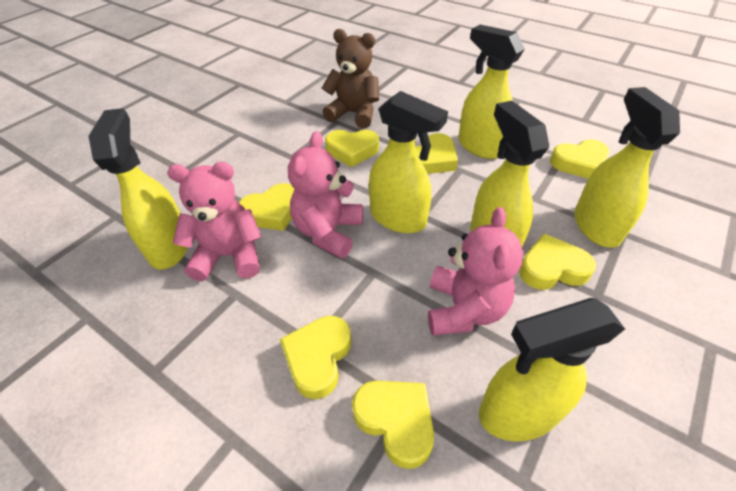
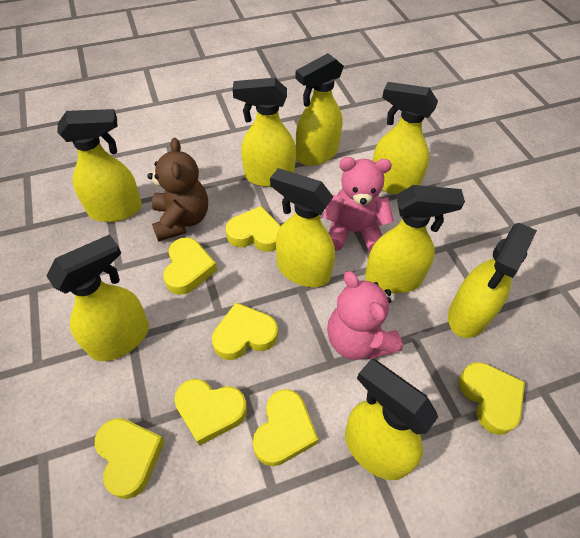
pink teddy bear: [167,162,262,281] [288,131,363,259] [428,207,523,336] = 3 -> [323,157,394,252] [327,271,403,360] = 2
yellow spray bottle: [89,108,188,269] [369,91,448,233] [458,25,525,159] [470,101,549,246] [479,298,625,442] [574,87,680,248] = 6 -> [46,234,149,361] [57,109,142,222] [233,78,296,187] [270,168,335,287] [295,53,344,166] [345,359,438,480] [365,185,465,293] [372,82,438,195] [448,223,537,338] = 9

